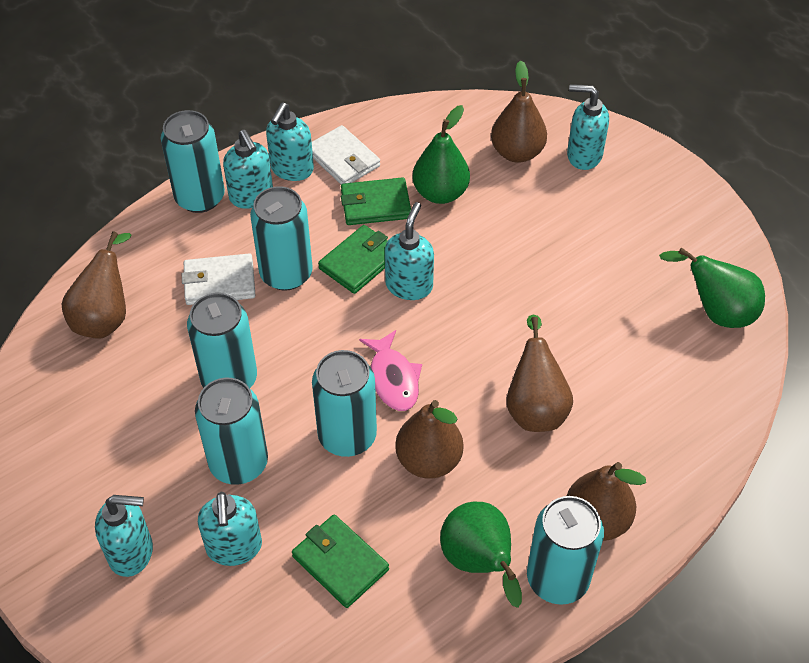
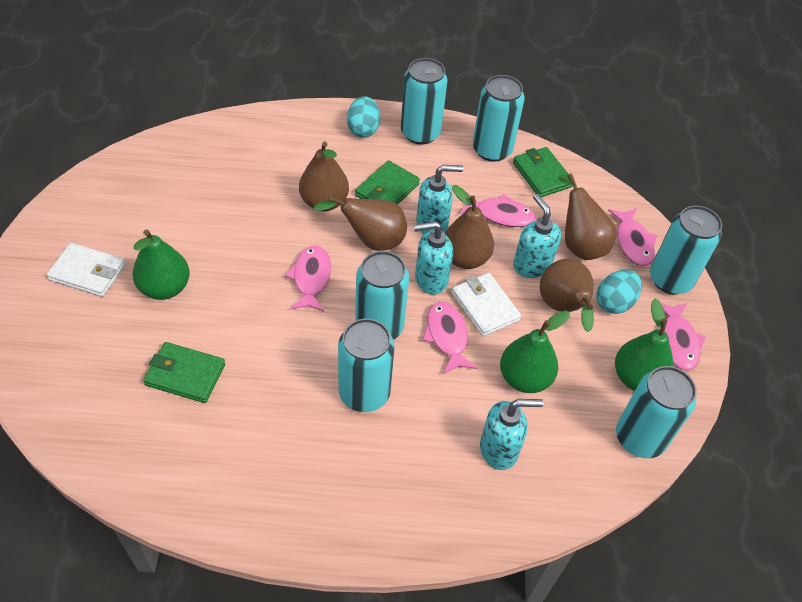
pink fish: [359,330,422,411] = 1 -> [285,245,331,312] [423,302,477,375] [459,193,536,227] [608,208,657,266] [661,303,706,370] = 5
turquoise egg: none = 0 -> [347,96,380,137] [596,270,642,314] = 2
turquoise soap dispenser: [95,495,153,577] [198,492,262,566] [223,130,273,209] [266,103,314,181] [385,202,434,300] [567,84,609,170] = 6 -> [414,221,453,295] [416,165,463,235] [480,399,544,470] [513,194,561,278] = 4

